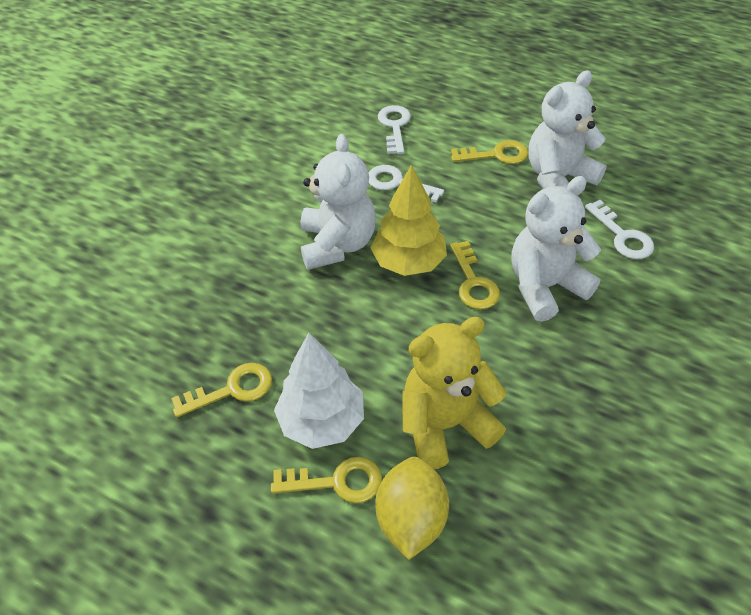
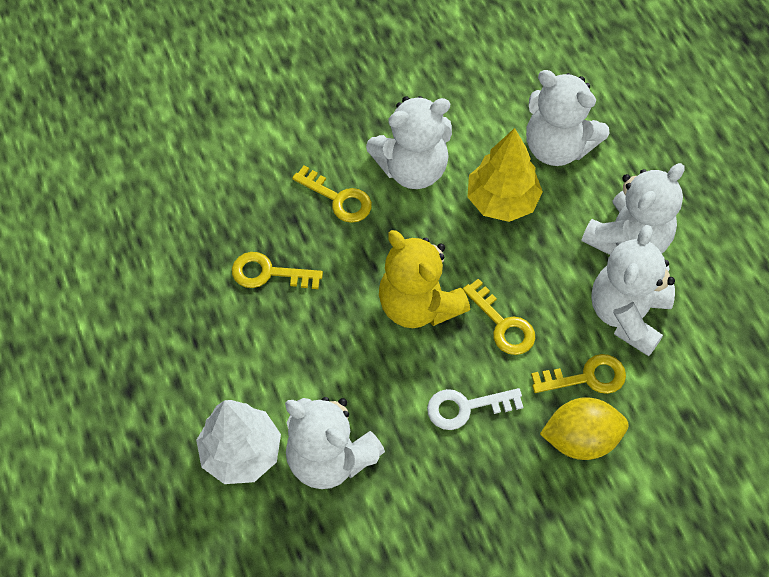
white key: [368,165,444,202] [378,105,411,154] [585,200,654,259] = 3 -> [427,388,523,430] = 1
white teddy bear: [301,134,376,270] [511,176,601,322] [528,70,607,189] = 3 -> [285,397,385,489] [366,96,452,189] [526,70,609,166] [581,163,685,255] [591,225,675,356] = 5

